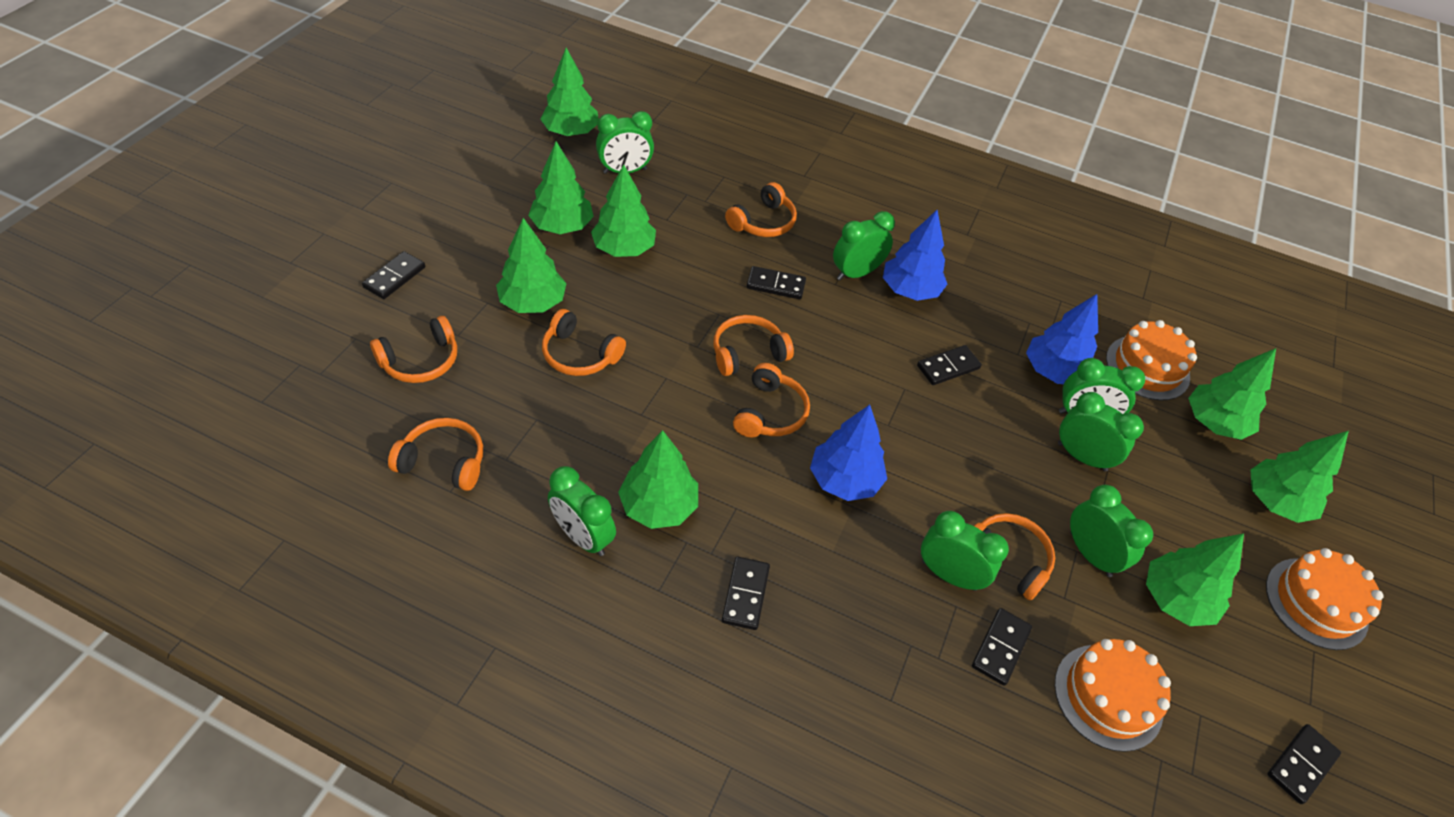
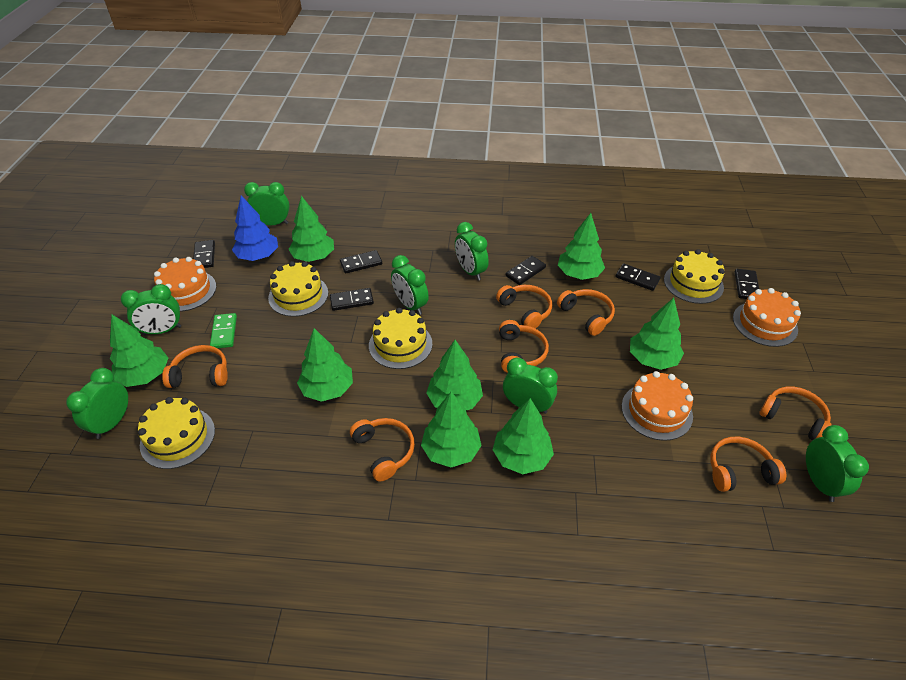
blue tree: [810,405,887,501] [883,210,948,301] [1026,294,1098,384] = 3 -> [232,195,278,261] = 1
green domino: none = 0 -> [210,313,237,348] = 1
yellow cake: none = 0 -> [138,397,215,469] [268,261,328,317] [369,308,432,369] [664,249,725,304] = 4

